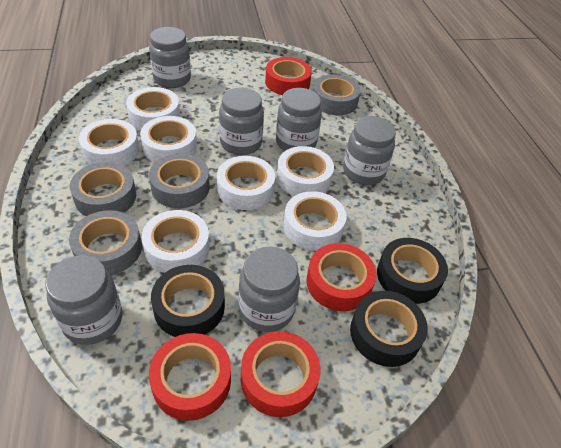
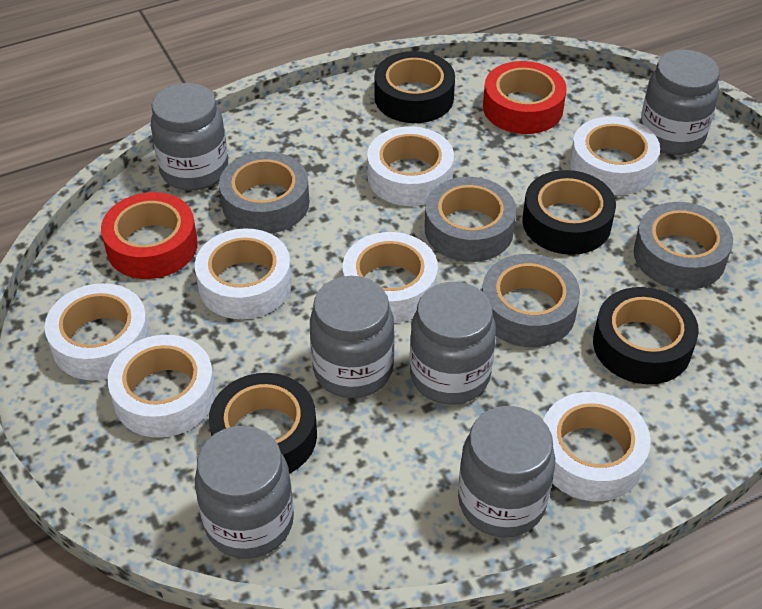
black tape: [151,265,225,337] [350,291,428,367] [377,238,448,304] = 3 -> [209,373,317,474] [374,51,455,123] [522,170,616,255] [593,287,699,384] = 4
red tape: [149,333,231,421] [241,331,321,417] [265,57,312,95] [306,243,376,311] = 4 -> [101,192,198,279] [483,61,567,134] = 2

